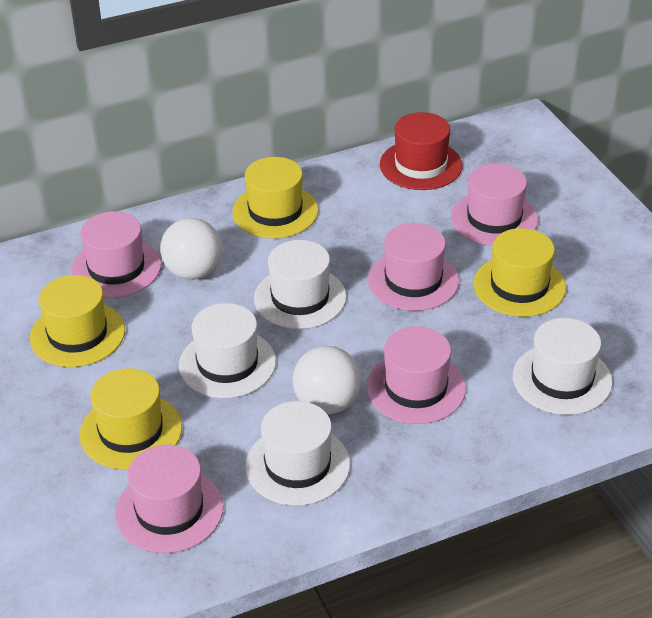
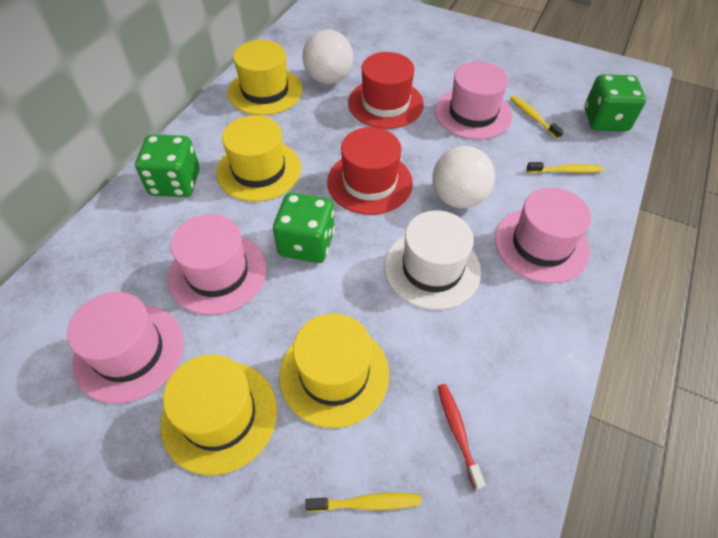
green dice: none = 0 -> [135,134,200,197] [273,192,335,263] [585,74,646,131] = 3
pink hat: [71,211,161,298] [115,445,224,553] [366,326,466,424] [368,223,459,311] [451,163,538,246] = 5 -> [67,292,184,404] [168,214,267,315] [435,61,512,139] [495,188,591,284] = 4
red hat: [380,112,463,190] = 1 -> [327,127,413,215] [348,52,424,129] = 2
red toothbrush: none = 0 -> [438,384,485,490] = 1
white hat: [179,303,276,398] [245,401,350,506] [254,240,346,329] [513,318,612,415] = 4 -> [385,210,481,310] = 1
yellow toothbrush: none = 0 -> [305,493,422,512] [510,95,564,139] [526,162,604,173] = 3

